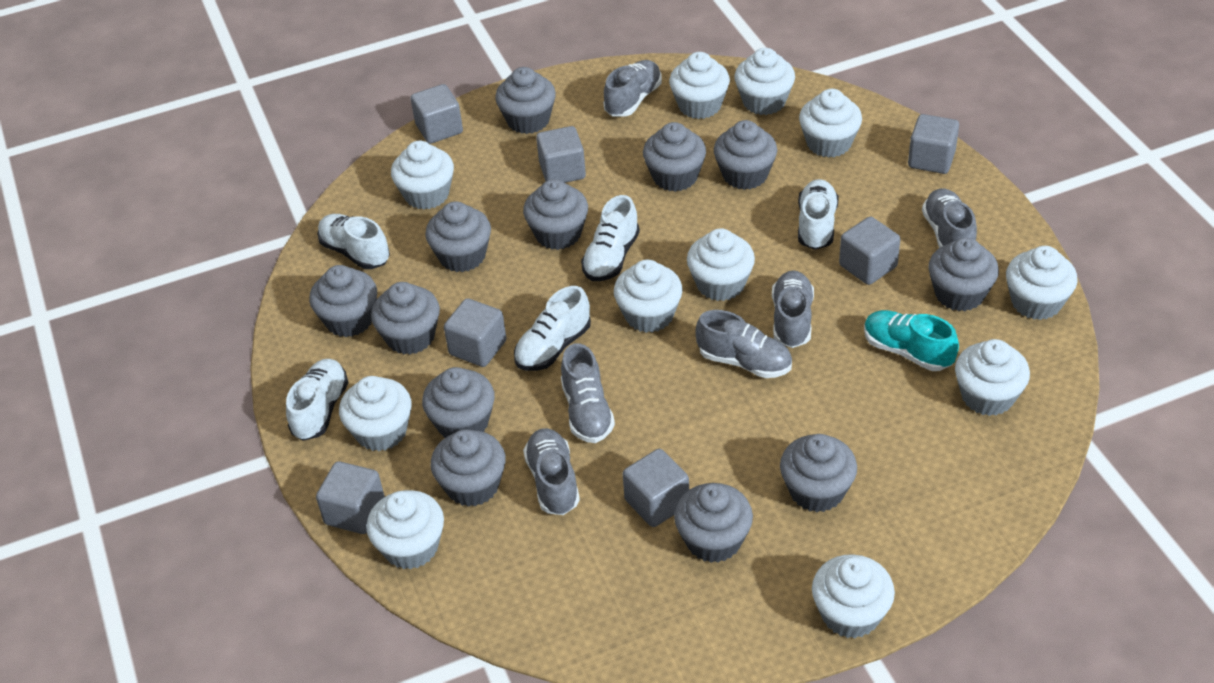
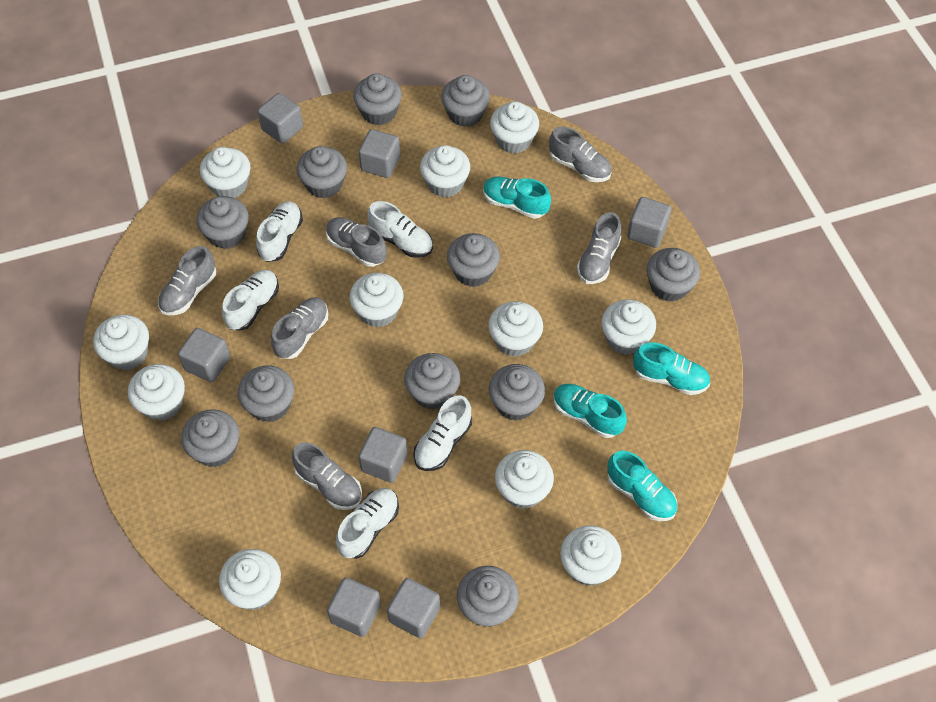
grey cupcake: [309,265,377,337] [371,282,440,355] [422,367,495,438] [425,201,491,272] [431,429,506,507] [495,67,556,134] [523,179,588,250] [643,122,706,192] [674,483,753,563] [714,120,777,190] [780,434,857,512] [928,238,999,311] = 12 -> [181,409,239,467] [196,196,249,249] [237,366,294,422] [297,146,347,198] [353,73,402,125] [404,353,460,410] [441,75,490,127] [447,233,500,287] [457,566,519,627] [489,364,545,421] [647,248,700,302] = 11
turquoise shoe: [864,310,959,371] = 1 -> [483,176,551,219] [553,384,627,438] [607,450,677,521] [633,343,710,395] = 4

